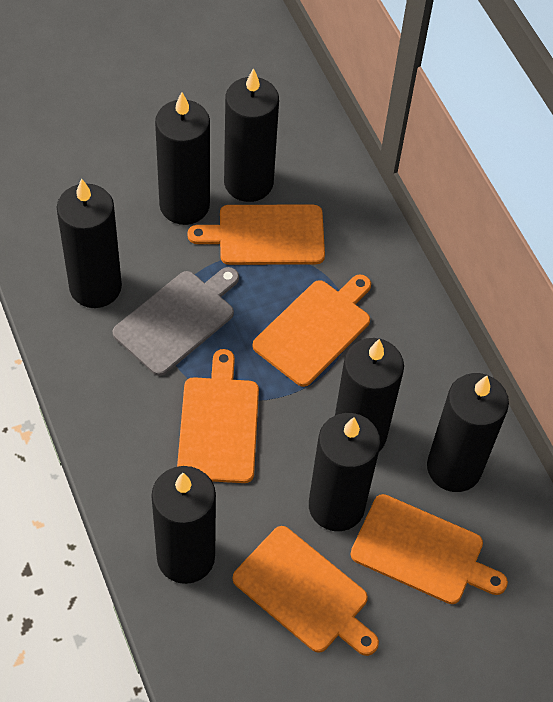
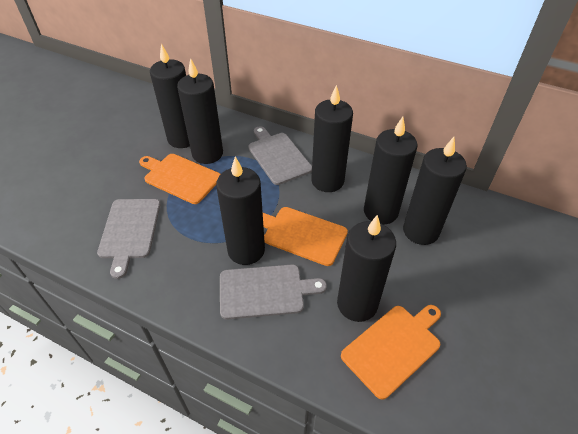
grey cutting board: [112,267,239,376] = 1 -> [97,199,161,279] [220,265,327,320] [248,126,312,185] = 3
orange cutting board: [177,349,259,483] [187,205,325,265] [233,526,379,656] [252,274,371,387] [351,494,508,604] = 5 -> [139,154,221,204] [263,207,348,266] [341,305,441,400] = 3

